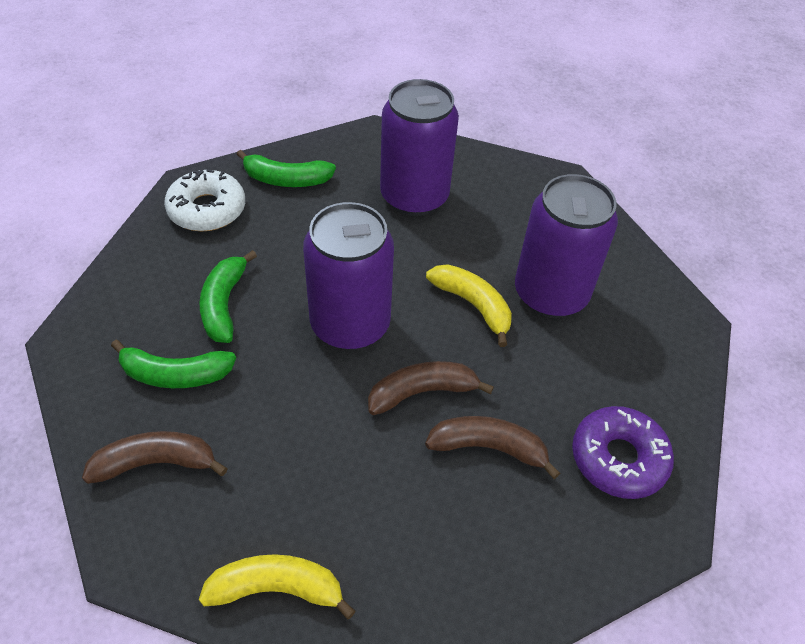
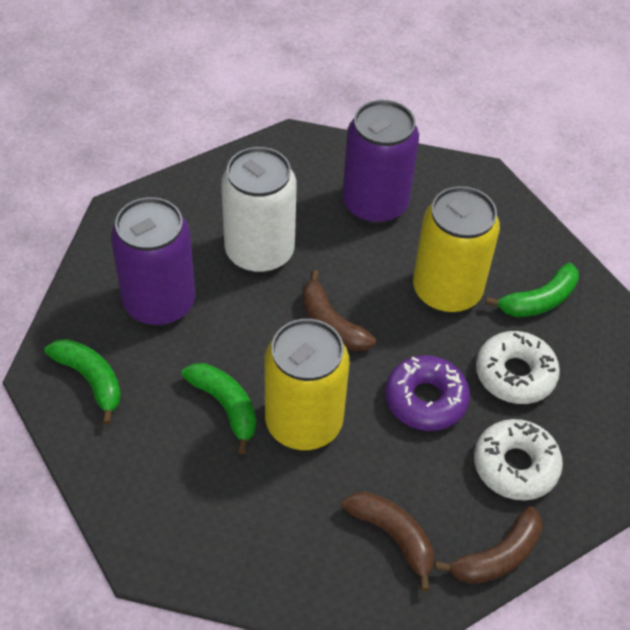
purple can: [303,202,394,350] [380,79,459,216] [515,174,618,318] = 3 -> [111,197,195,326] [342,100,419,224] = 2
white can: none = 0 -> [221,147,297,273] = 1
white donut: [164,169,245,231] = 1 -> [474,419,563,500] [476,331,560,404] = 2
yellow banana: [199,554,355,620] [426,264,512,347] = 2 -> none = 0
yellow can: none = 0 -> [265,319,350,450] [413,186,500,313] = 2

